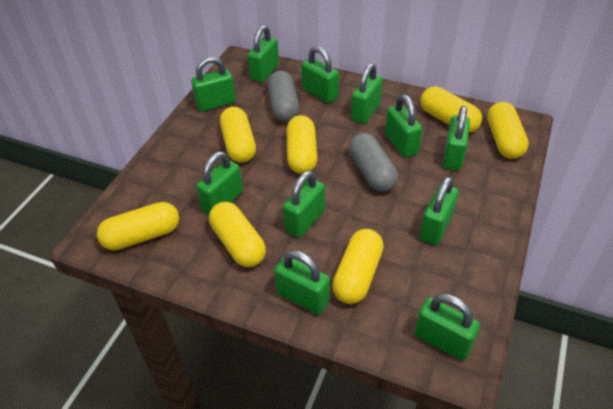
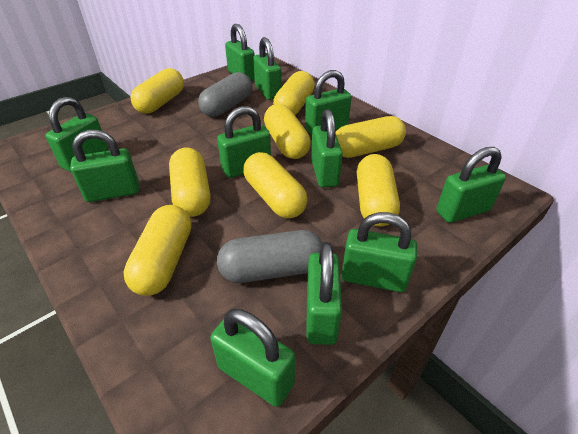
yellow capsule: [97,202,179,250] [209,202,266,267] [220,107,256,163] [286,115,317,174] [332,229,384,304] [420,87,482,133] [487,102,529,159] = 7 -> [123,205,191,296] [130,68,184,114] [169,148,210,217] [243,152,308,218] [264,104,311,159] [273,71,315,115] [335,116,406,158] [357,154,400,227] = 8

